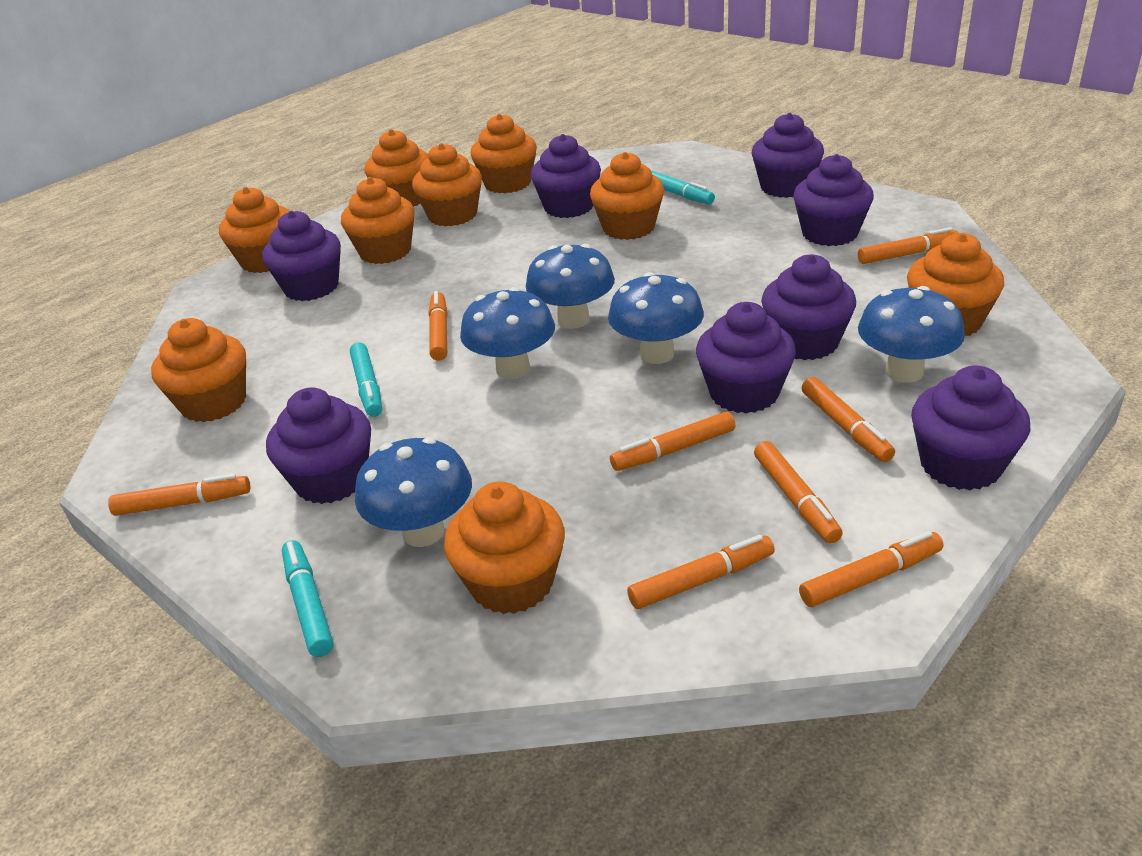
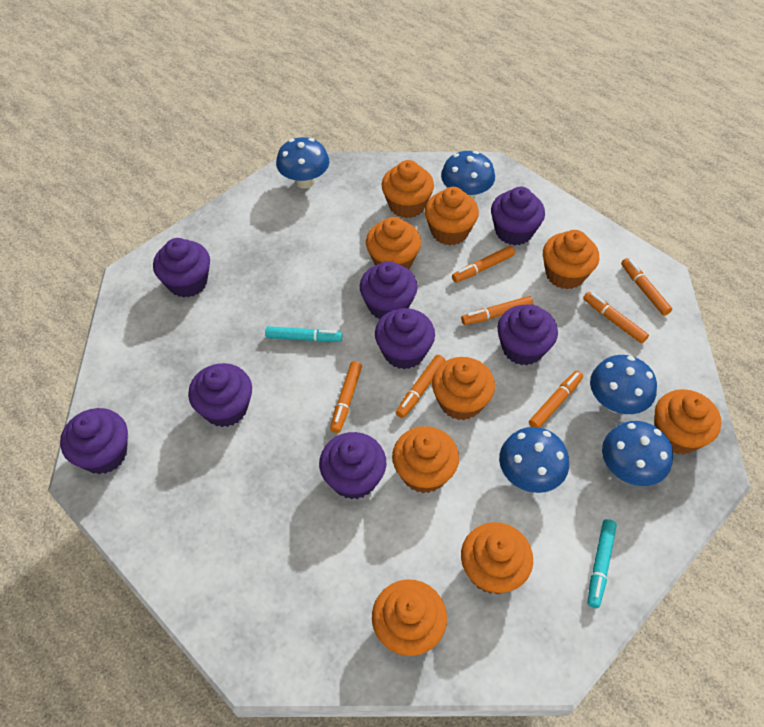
orange marker: [108,474,250,516] [429,291,447,361] [610,412,736,471] [627,535,775,609] [754,441,843,544] [799,531,944,607] [802,377,895,462] [858,227,959,264] = 8 -> [330,361,362,433] [396,355,446,418] [452,246,515,283] [461,296,533,325] [529,371,583,427] [583,292,649,344] [621,258,672,316] = 7
turquoise marker: [282,540,334,657] [350,342,382,417] [651,170,715,205] = 3 -> [265,326,342,342] [587,519,617,608] = 2

